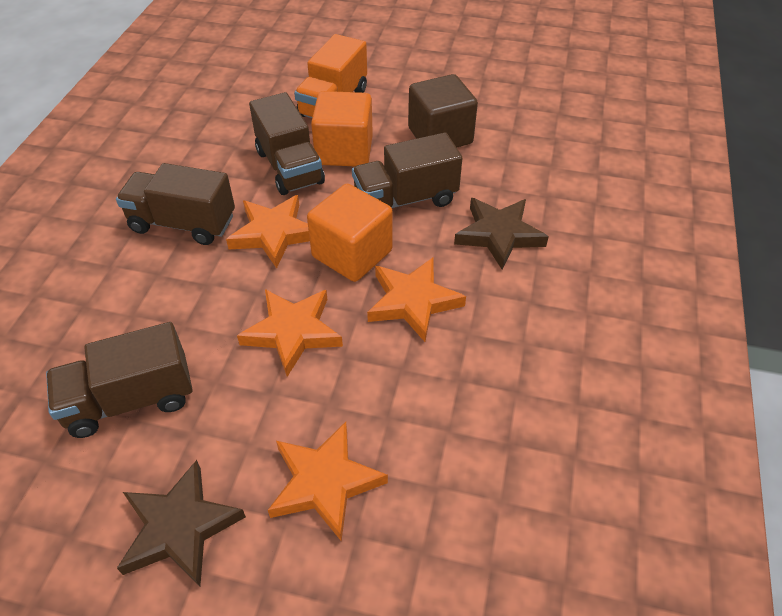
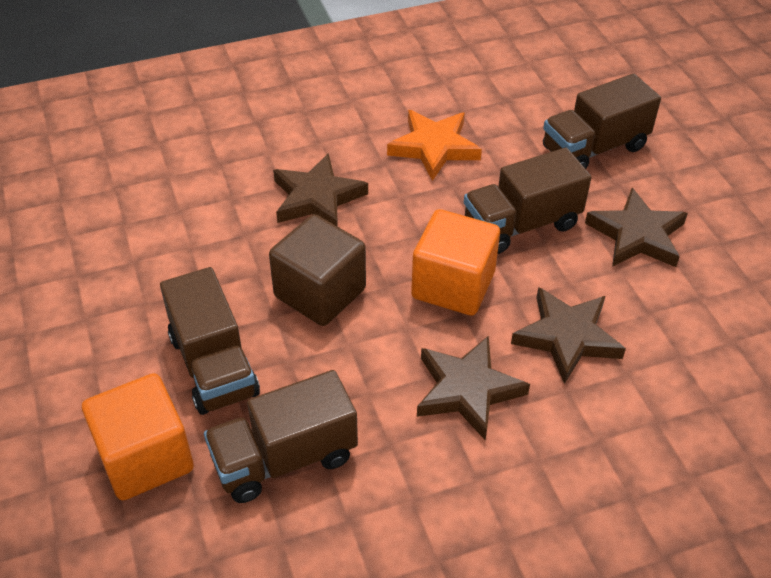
brown star: [117,460,246,586] [454,198,549,270] = 2 -> [273,153,368,227] [417,336,530,440] [511,287,626,384] [585,188,688,267] = 4
orange star: [226,195,310,269] [237,289,343,377] [268,422,388,541] [367,258,466,342] = 4 -> [387,110,482,181] = 1
orange truck: [294,34,367,118] = 1 -> none = 0

